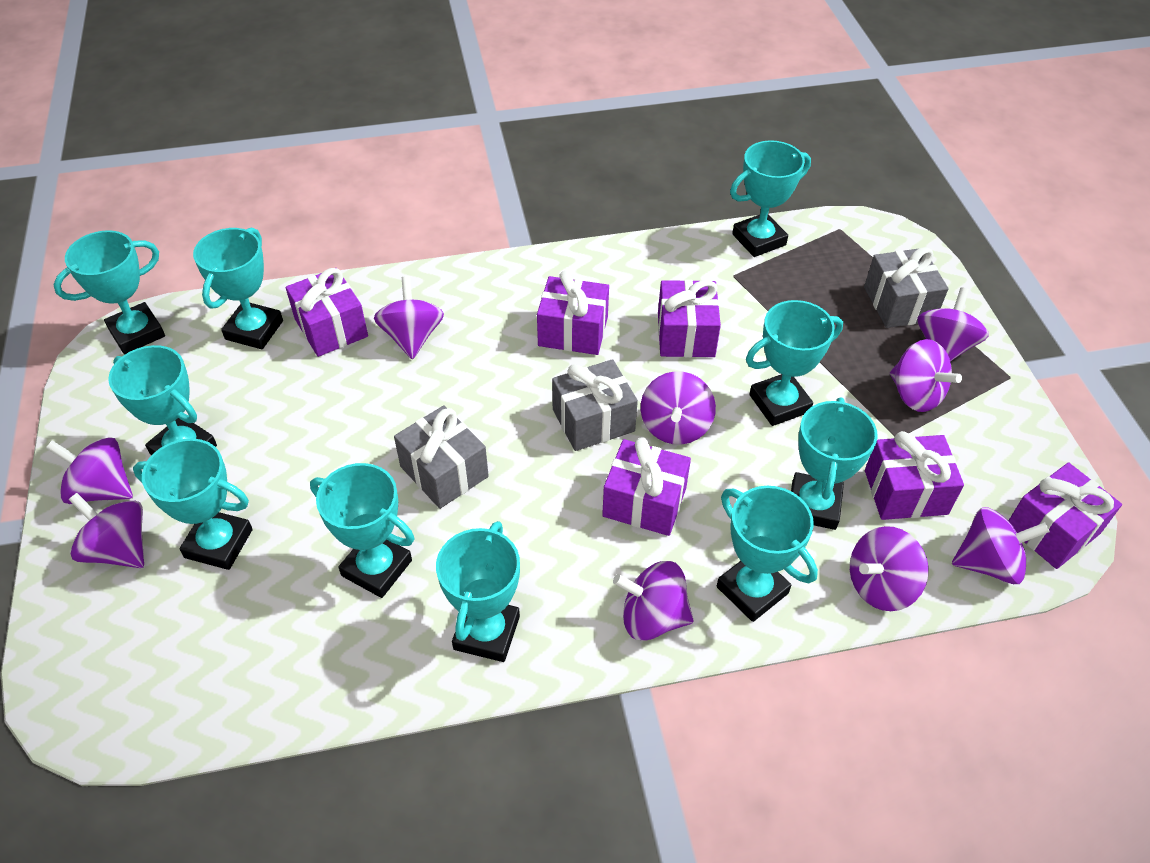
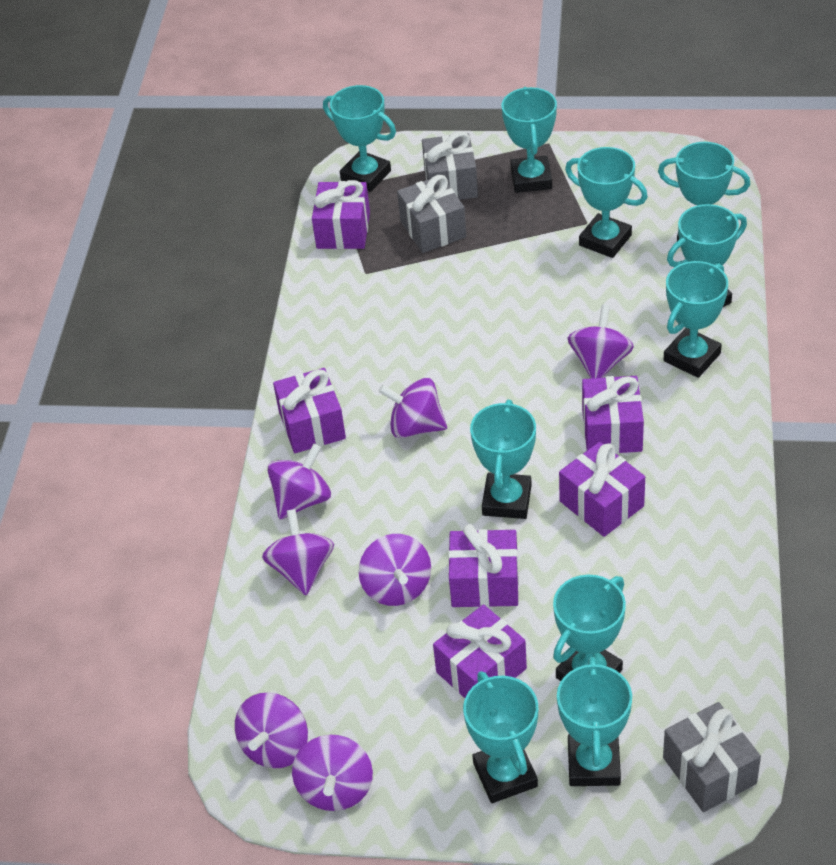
purple spinning top: [46,437,133,504] [69,493,144,568] [374,276,444,359] [613,561,694,641] [641,371,716,445] [850,526,929,611] [890,339,962,412] [918,287,989,362] [952,507,1050,584] = 9 -> [235,693,308,768] [262,509,334,595] [267,443,331,519] [292,735,373,811] [359,534,431,606] [378,378,447,438] [568,305,634,378] = 7

